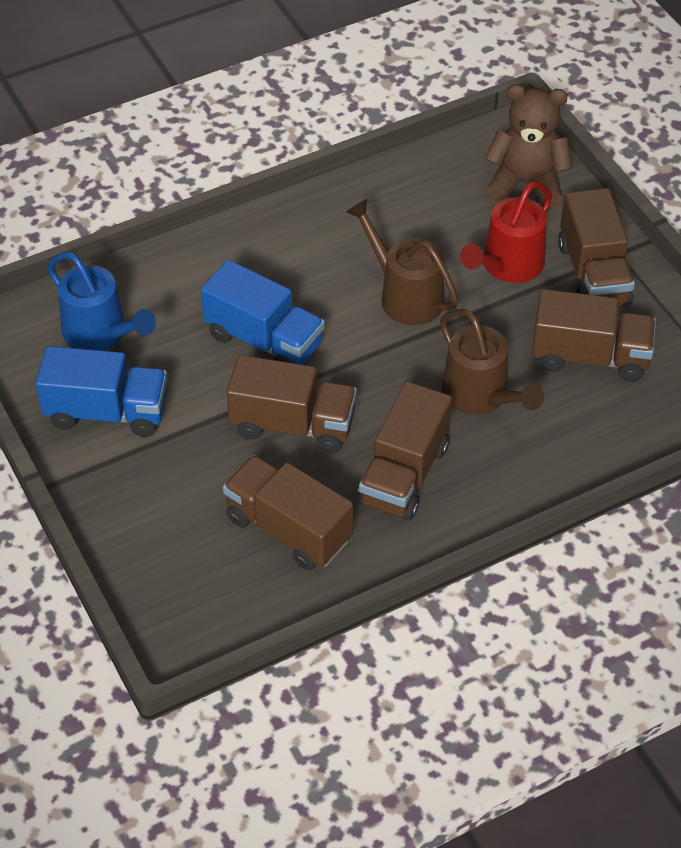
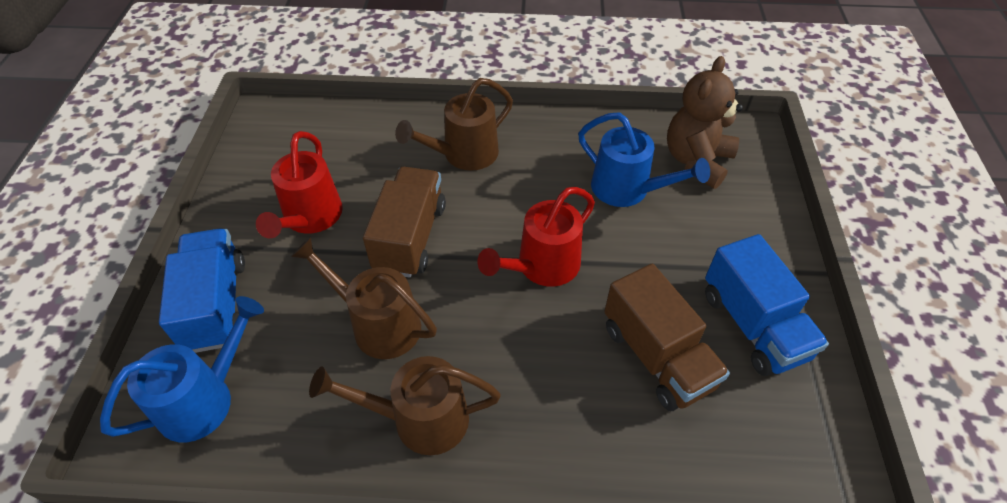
blue watering can: [47,251,156,351] = 1 -> [100,296,264,442] [578,112,710,207] = 2
brown truck: [223,455,354,571] [227,355,357,453] [357,381,452,520] [532,289,656,382] [558,188,635,305] = 5 -> [363,167,446,278] [604,264,730,411] = 2
brown watering can: [346,199,459,325] [440,309,544,415] = 2 -> [291,237,437,359] [309,356,501,455] [395,78,513,171] = 3
red watering can: [460,181,552,283] = 1 -> [256,131,343,238] [477,187,595,287] = 2

